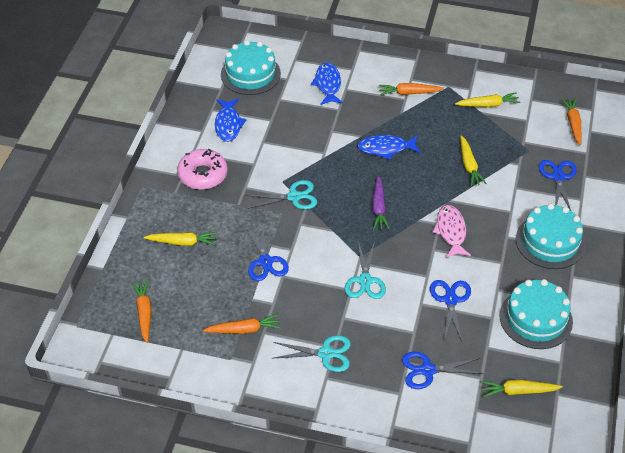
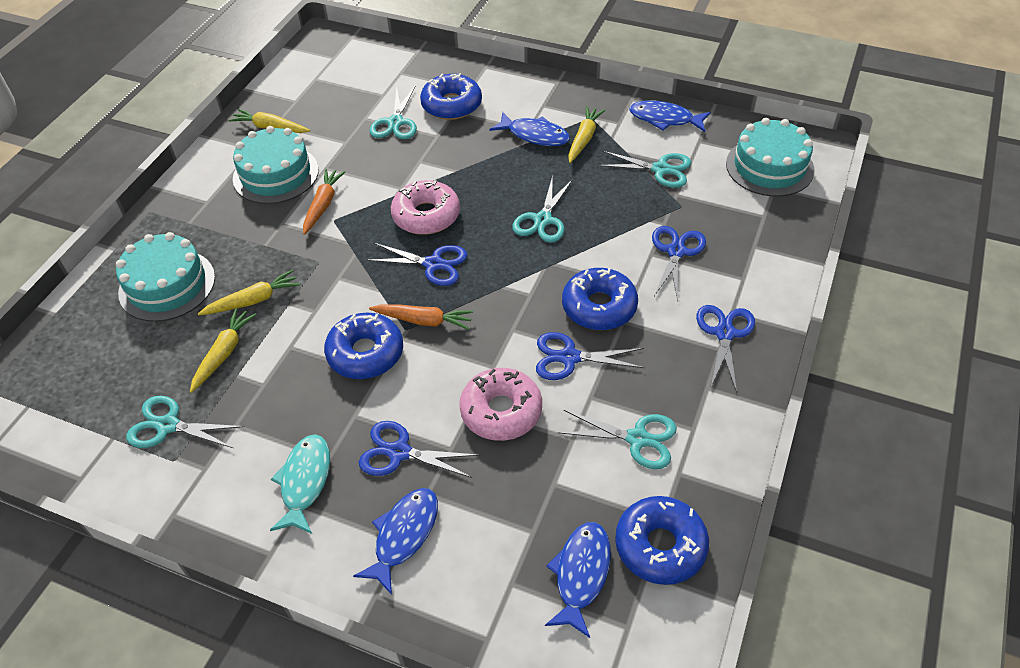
blue donut: none = 0 -> [324,313,403,379] [420,73,482,120] [562,268,638,330] [615,496,709,585] = 4
blue fish: [215,99,246,142] [311,63,343,105] [358,135,421,159] = 3 -> [353,488,438,595] [490,112,570,146] [545,522,611,638] [629,100,711,132] = 4
blue scissors: [246,223,289,281] [402,352,484,389] [430,280,471,341] [539,160,577,211] = 4 -> [359,421,479,478] [366,243,467,286] [536,332,645,380] [652,226,706,301] [696,305,755,393] = 5
orange carrot: [131,280,152,343] [203,314,281,334] [379,83,444,95] [561,98,582,146] = 4 -> [303,169,345,235] [369,304,473,330] = 2
pink donut: [177,149,228,190] = 1 -> [391,180,460,235] [459,368,542,441] = 2
pink fish: [432,205,471,258] = 1 -> none = 0
purple carrot: [372,176,390,230] = 1 -> none = 0
turquoise fish: none = 0 -> [270,434,330,534] = 1
turquoise scissors: [246,180,317,210] [272,335,351,372] [345,241,386,299] = 3 -> [126,396,245,448] [369,85,417,139] [512,176,573,243] [557,410,677,469] [598,151,691,188] = 5

